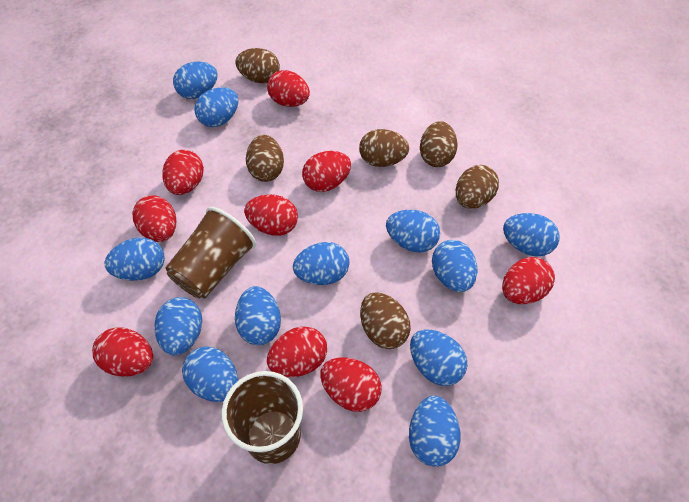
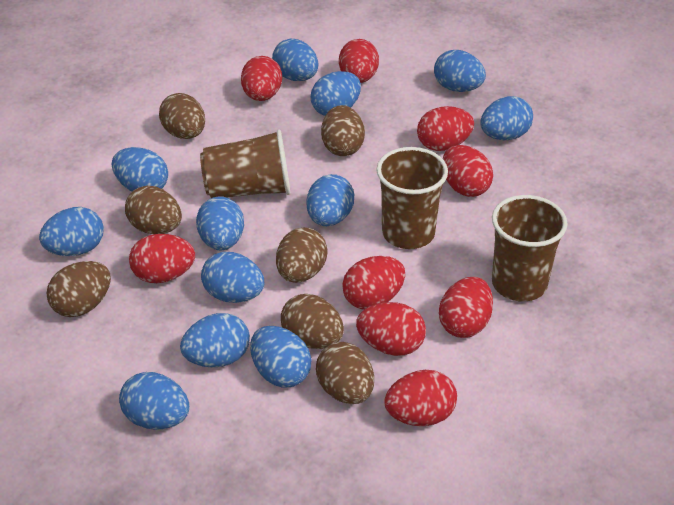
brown cup: [165,207,256,298] [222,371,303,464] = 2 -> [200,129,290,198] [376,147,448,249] [492,195,568,302] = 3
brown egg: [235,48,280,83] [246,135,284,182] [359,129,409,167] [360,292,411,349] [420,121,458,167] [456,165,499,209] = 6 -> [46,261,111,317] [125,186,182,234] [159,93,205,139] [276,227,328,283] [281,294,344,349] [316,342,374,404] [321,105,365,156] = 7

